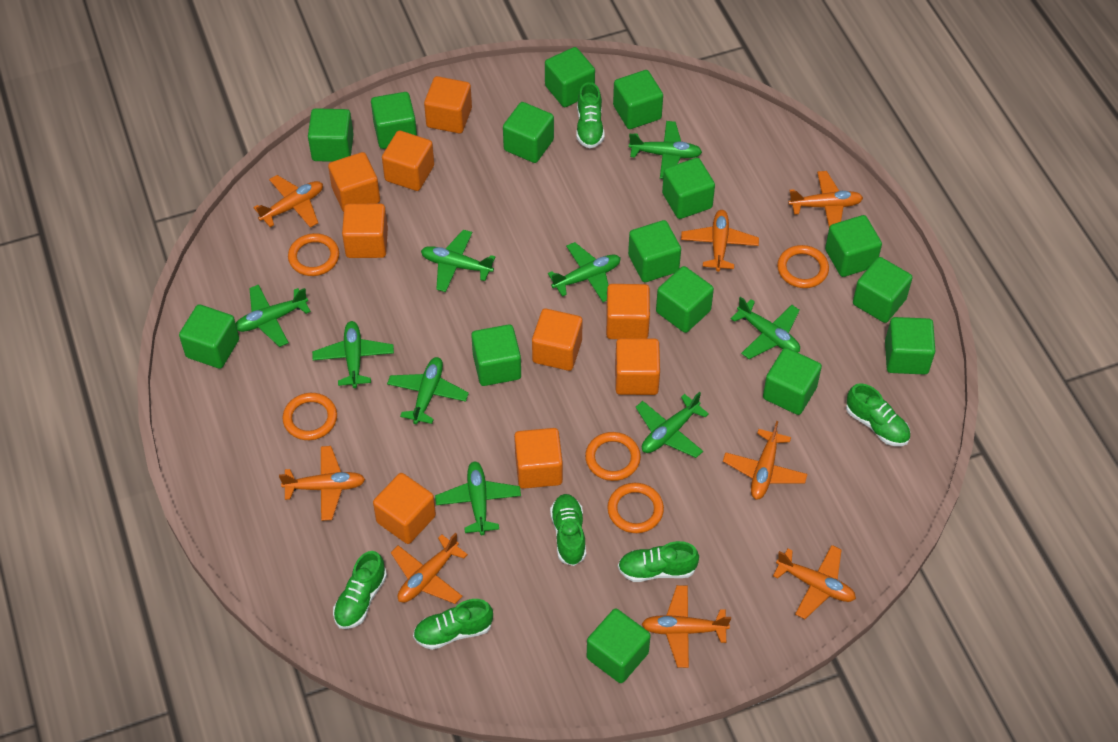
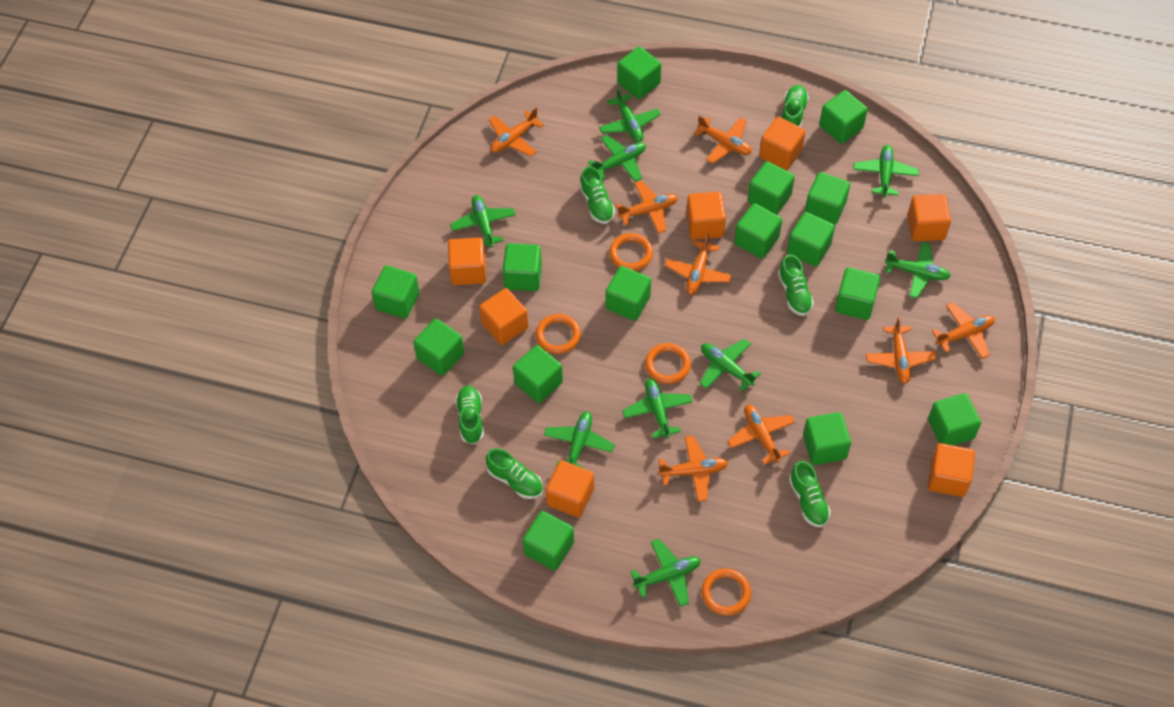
orange cube: [328,152,380,212] [342,204,388,258] [373,473,436,544] [382,130,434,191] [424,76,472,133] [514,428,563,489] [532,309,583,371] [606,284,650,339] [615,338,660,395] = 9 -> [448,237,486,285] [479,288,528,345] [546,460,594,518] [686,192,726,240] [759,117,806,170] [907,194,951,241] [928,443,975,497] = 7
orange ring: [283,393,337,440] [288,233,339,276] [585,432,641,481] [607,483,664,533] [777,245,829,288] = 5 -> [536,314,581,354] [609,233,653,271] [645,343,691,384] [702,568,751,616] = 4

